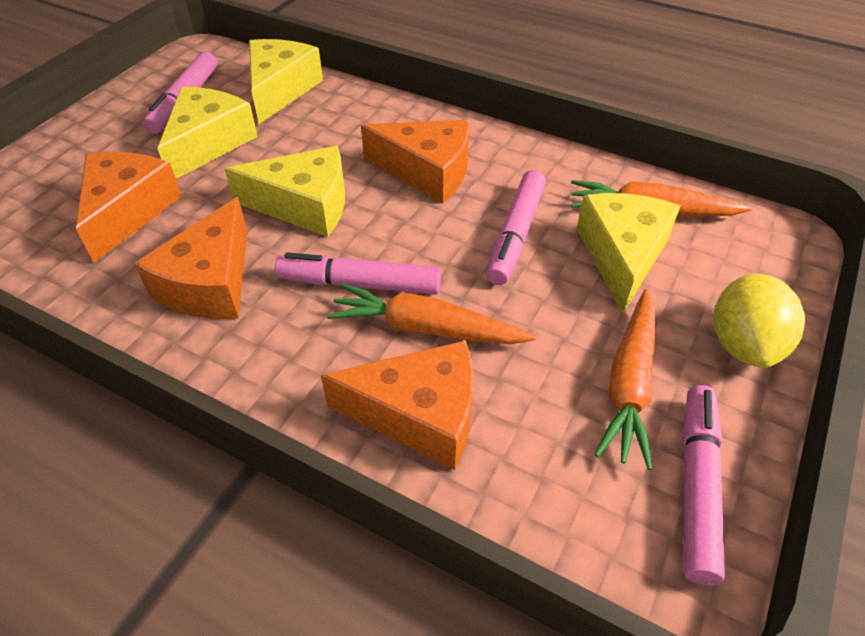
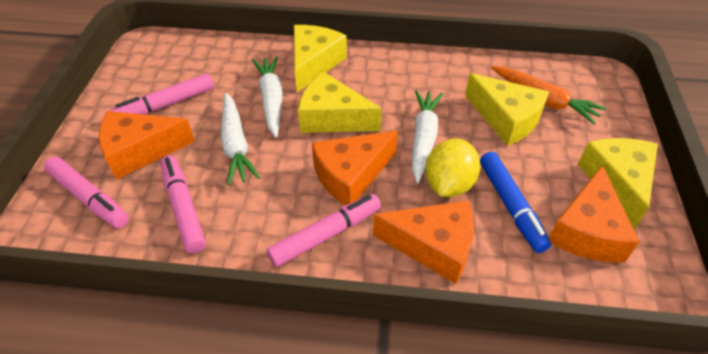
blue marker: none = 0 -> [480,152,551,253] = 1
orange carrot: [327,283,536,344] [571,180,753,216] [595,289,655,470] = 3 -> [491,66,606,124] = 1
white carrot: none = 0 -> [221,93,260,185] [252,56,283,138] [412,90,443,183] = 3

